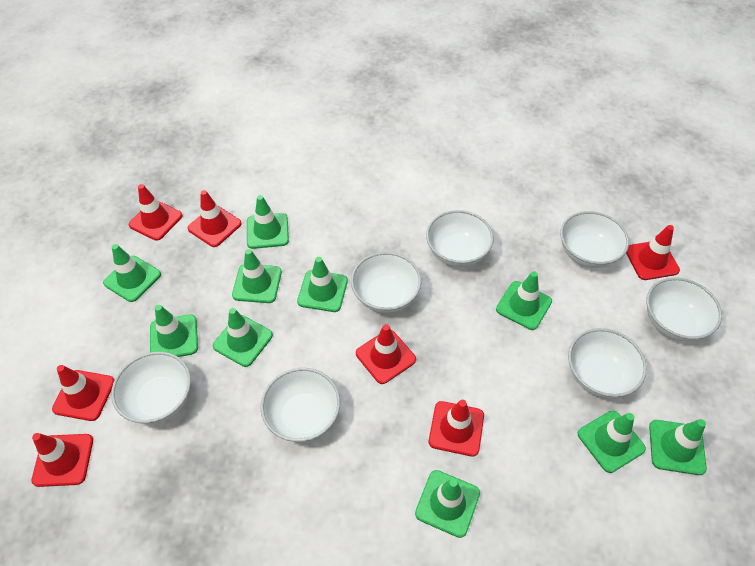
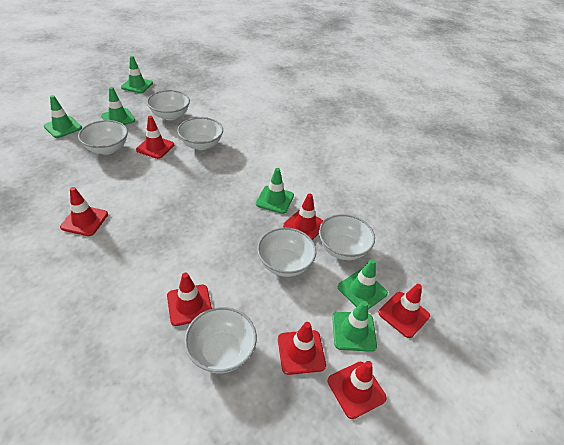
green traffic cone: [103,244,161,302] [150,305,198,357] [213,308,273,367] [232,249,282,303] [247,195,289,249] [297,257,348,312] [415,470,480,538] [496,271,552,330] [578,410,646,473] [649,419,707,475] = 10 -> [44,95,82,138] [101,87,135,125] [121,56,153,93] [256,168,294,214] [332,301,377,352] [338,259,388,310] = 6
white bowl: [111,352,191,424] [260,368,340,442] [351,252,421,313] [426,210,494,267] [560,211,629,268] [568,328,647,398] [647,277,722,341] = 7 -> [78,120,128,155] [147,90,190,120] [177,117,223,150] [184,307,257,373] [257,227,316,277] [319,214,375,260] = 6

